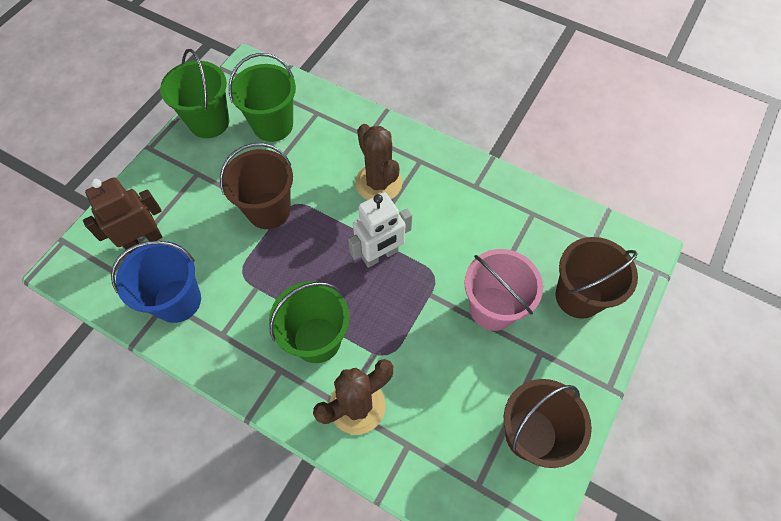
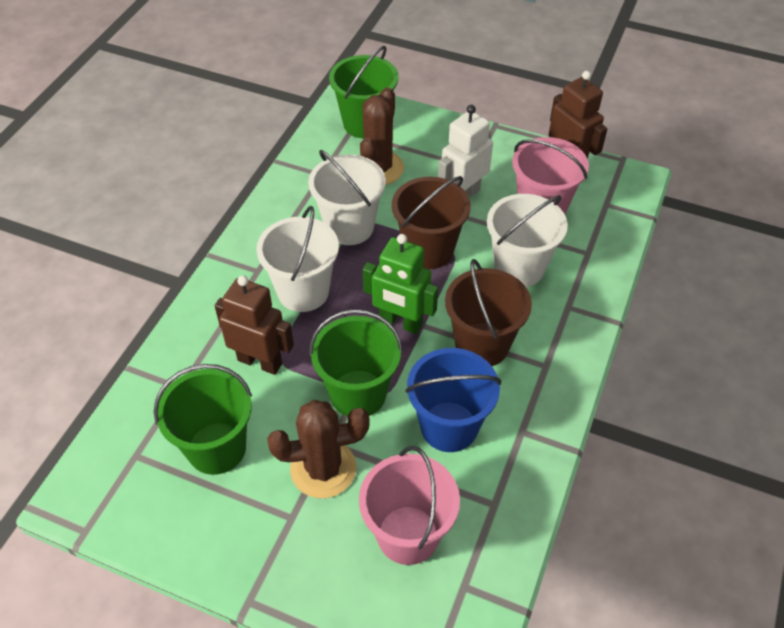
brown bucket: [220,143,293,229] [504,379,592,468] [556,237,638,319] = 3 -> [392,176,471,269] [445,259,532,366] = 2
brown robot: [83,177,162,254] = 1 -> [215,275,294,375] [549,71,607,159] = 2
green robot: none = 0 -> [363,234,438,334] = 1
pink bucket: [464,249,543,331] = 1 -> [359,446,460,565] [512,137,589,214] = 2
white bucket: none = 0 -> [256,206,339,312] [308,150,386,245] [487,194,568,287] = 3

